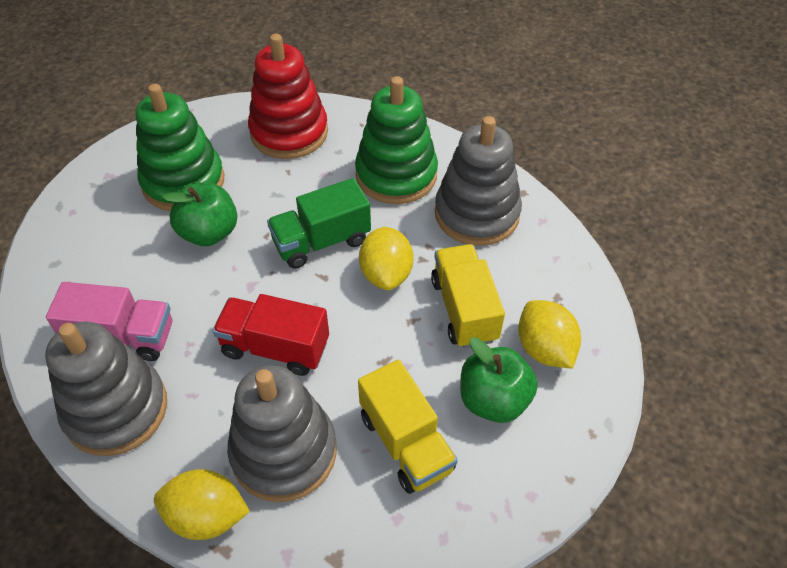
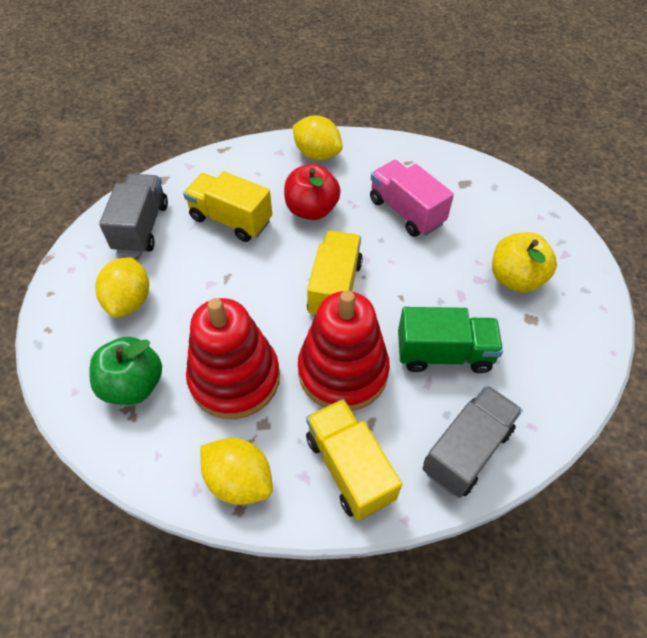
green apple: [162,182,237,246] [460,337,538,423] = 2 -> [89,337,162,405] = 1
green stacking toy: [136,83,224,211] [355,76,438,204] = 2 -> none = 0
grey stacking toy: [45,321,167,456] [227,365,337,502] [435,116,522,246] = 3 -> none = 0
grey truck: none = 0 -> [99,174,168,254] [422,385,523,498] = 2
red apple: none = 0 -> [284,164,341,220] = 1
red stacking toy: [248,34,328,159] = 1 -> [186,298,280,419] [298,290,390,411] = 2
red truck: [213,294,329,376] = 1 -> none = 0
yellow apple: none = 0 -> [492,232,557,293] = 1
yellow truck: [358,360,457,494] [431,244,505,348] = 2 -> [183,171,272,242] [306,399,402,521] [307,231,363,317] = 3

